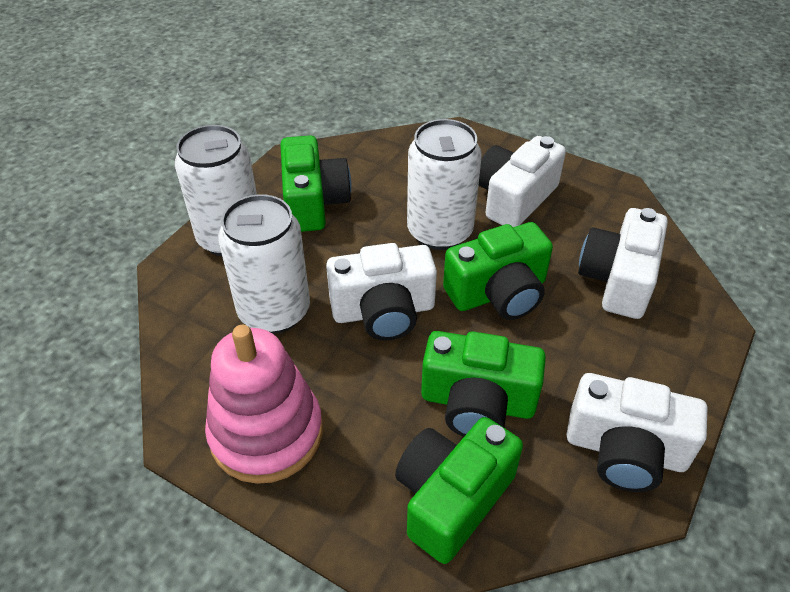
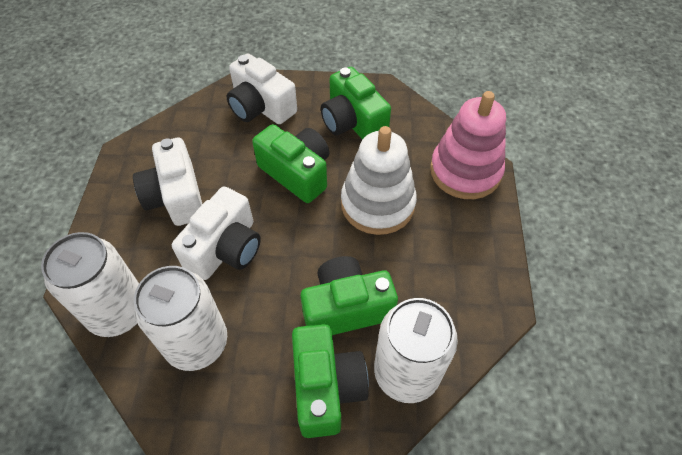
white camera: [326,243,437,341] [479,136,566,227] [567,373,707,492] [578,208,668,319] = 4 -> [133,137,202,226] [172,187,261,280] [227,53,297,124] = 3
white stacking toy: none = 0 -> [341,126,417,235] = 1

